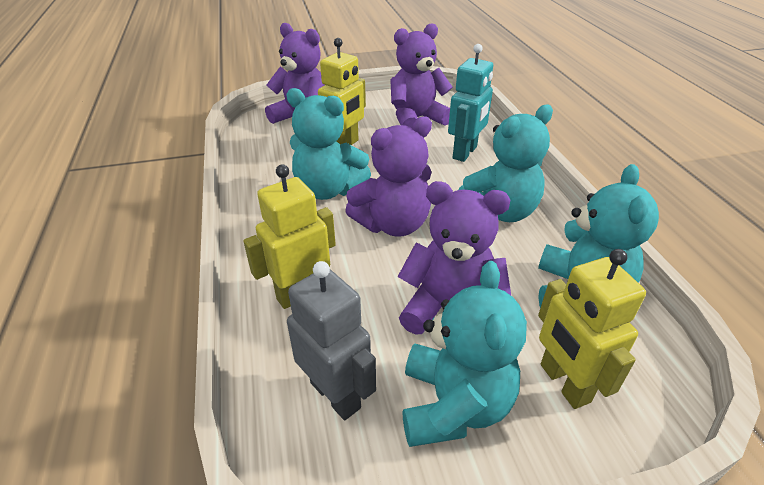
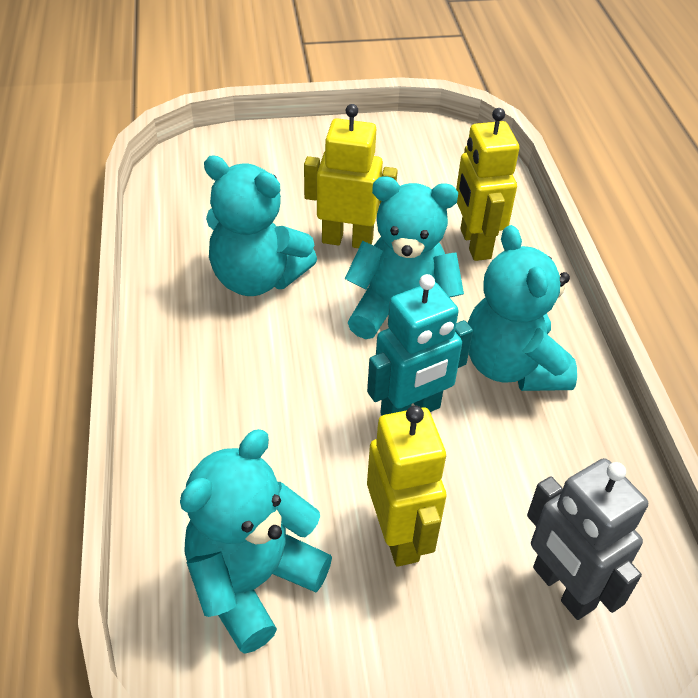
purple teddy bear: [265,23,324,124] [345,116,432,237] [390,23,453,127] [398,181,511,335] = 4 -> none = 0

